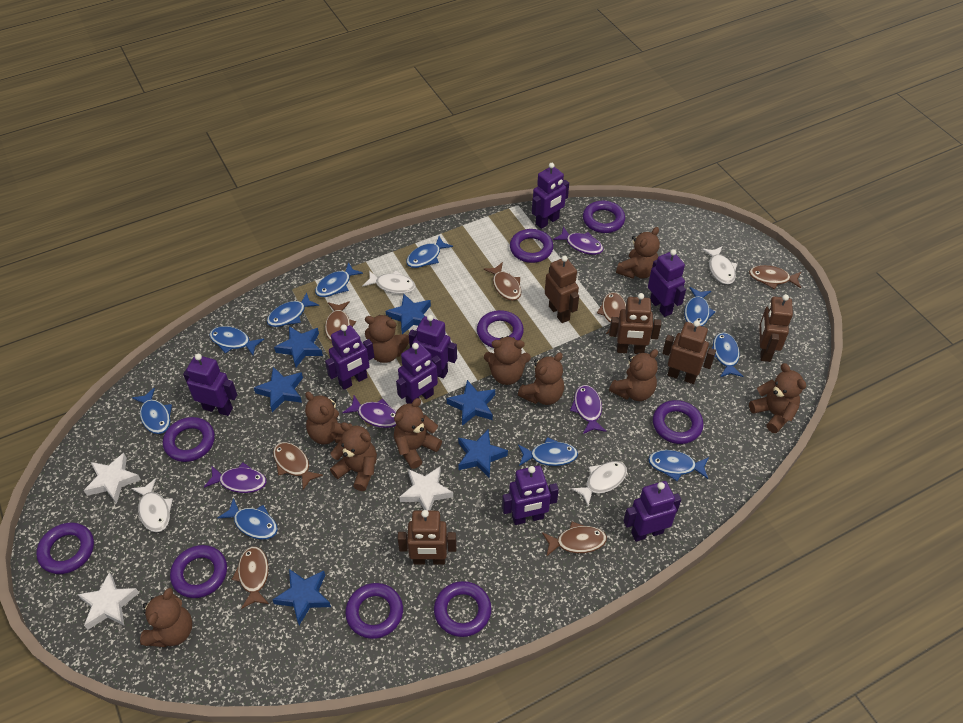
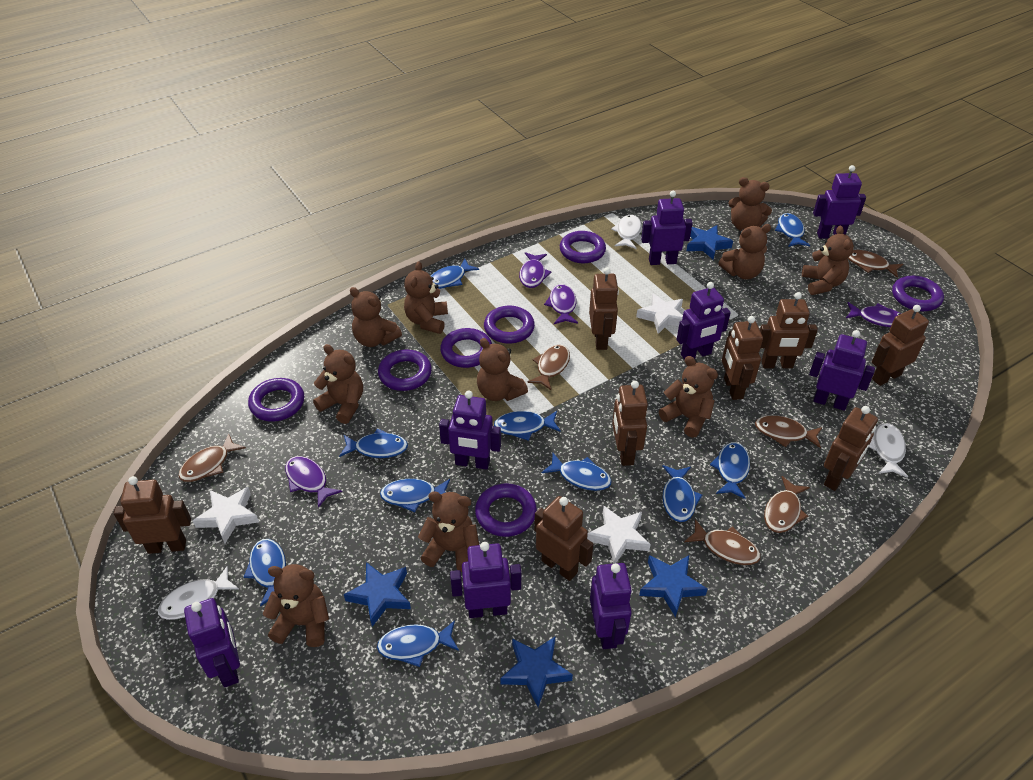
blue star: [254,367,303,412] [272,569,331,625] [274,326,323,367] [386,294,431,334] [447,380,495,426] [458,430,508,478] = 6 -> [344,562,411,627] [500,637,573,707] [639,555,708,618] [686,225,733,260] = 4
brown fish: [231,546,269,609] [273,442,323,490] [325,301,356,341] [484,262,521,301] [542,522,607,557] [597,292,626,334] [749,265,801,289] = 7 -> [179,433,246,482] [527,345,570,390] [684,519,761,565] [755,415,823,448] [764,476,810,533] [848,250,903,278] = 6
brown robot: [398,510,457,565] [545,256,579,323] [609,293,661,354] [662,320,716,384] [759,294,793,362] = 5 -> [114,476,191,554] [534,496,594,581] [589,267,619,350] [612,381,648,466] [722,316,763,400] [760,292,818,368] [824,406,878,491] [872,305,929,386] = 8
purple ring: [36,523,94,574] [163,417,215,462] [170,545,227,598] [345,583,403,639] [434,581,491,637] [477,310,524,348] [510,229,553,263] [583,201,625,233] [653,400,704,444] = 9 -> [248,378,304,422] [378,349,432,391] [440,328,492,368] [475,483,537,537] [484,306,535,344] [560,231,606,263] [892,276,944,311] = 7
white fish: [131,478,173,532] [362,270,415,294] [571,461,627,506] [702,246,737,284] = 4 -> [158,566,239,620] [611,215,642,249] [869,423,908,478] = 3

